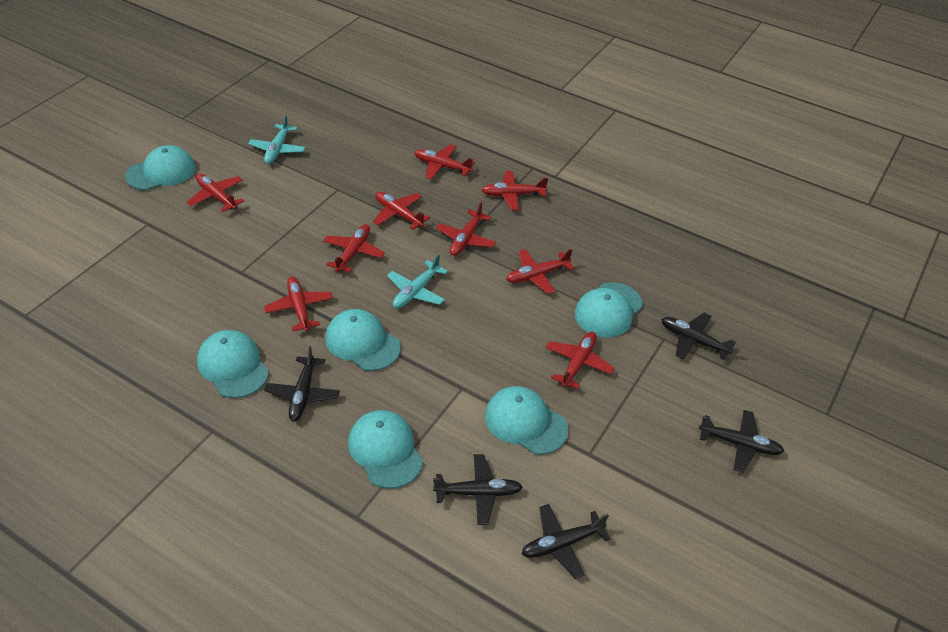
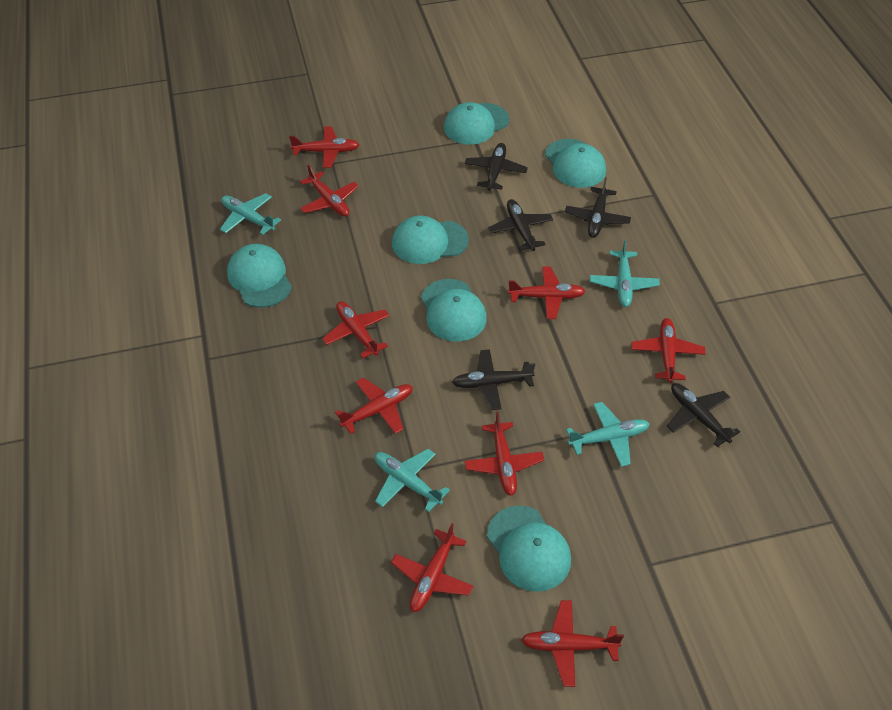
turquoise plane: [248,115,306,164] [387,254,448,308] = 2 -> [220,193,281,235] [374,449,450,512] [566,402,649,467] [590,239,660,307] = 4

